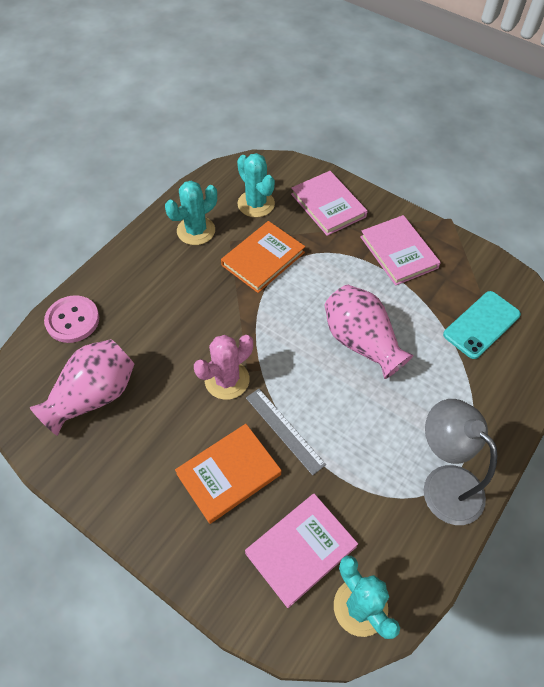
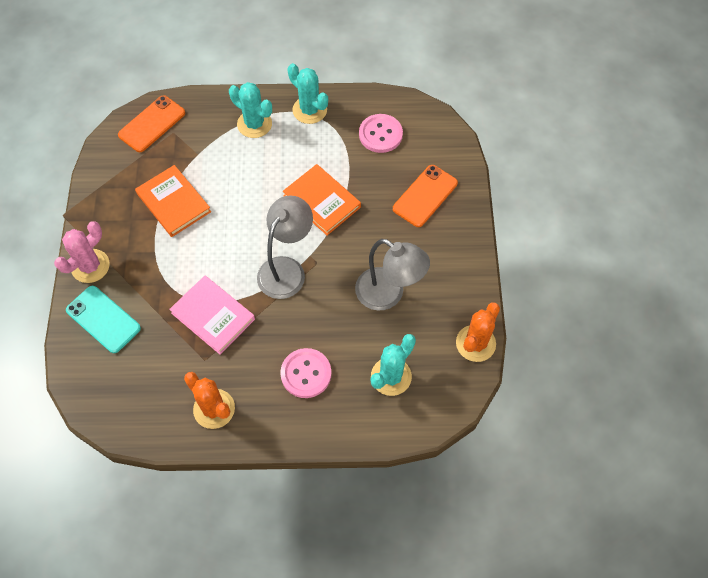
grey lamp: [424,399,497,525] = 1 -> [257,195,313,299] [355,239,430,311] = 2
grey ruler: [246,389,326,475] = 1 -> none = 0
orange cactus: none = 0 -> [184,372,235,429] [456,302,500,362] = 2
orange phone: none = 0 -> [118,95,185,152] [393,165,458,227] = 2
pink book: [245,494,358,608] [291,171,367,236] [360,215,441,286] = 3 -> [169,276,255,355] = 1
pink button: [44,295,99,343] = 1 -> [280,348,331,398] [359,114,403,153] = 2
pink vase: [30,339,135,436] [325,285,413,379] = 2 -> none = 0

